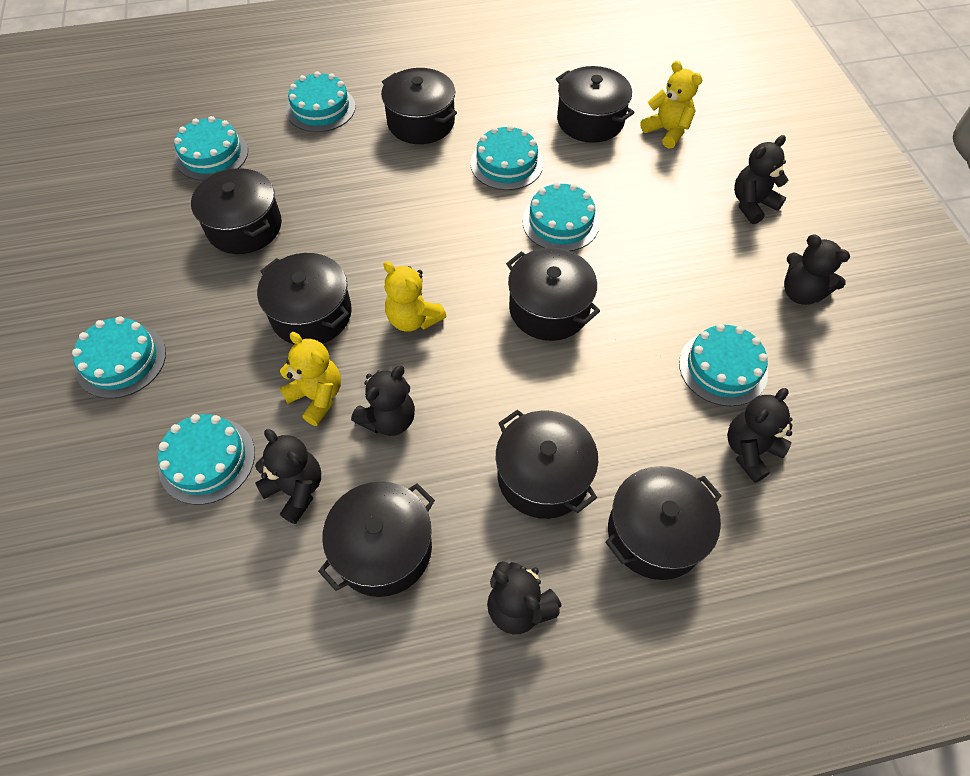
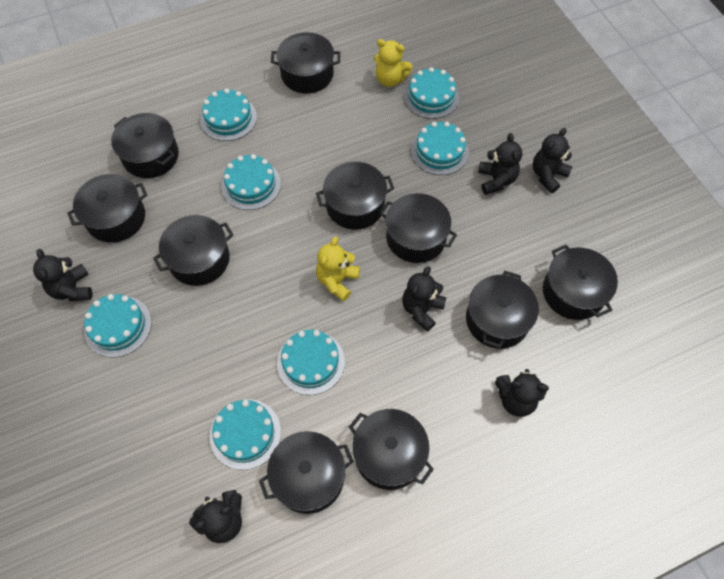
black pot: [191,168,282,254] [257,253,352,344] [318,481,435,597] [381,68,457,144] [496,410,598,519] [506,248,600,341] [556,66,634,143] [605,466,722,580] = 8 -> [67,174,147,243] [111,113,179,178] [153,215,233,286] [259,431,354,514] [271,32,340,94] [316,162,394,230] [349,409,434,490] [380,193,457,263] [466,271,539,349] [543,245,618,320] = 10
yellow teddy bear: [279,332,341,426] [383,261,446,332] [640,61,702,149] = 3 -> [316,237,360,302] [374,39,412,87] = 2

